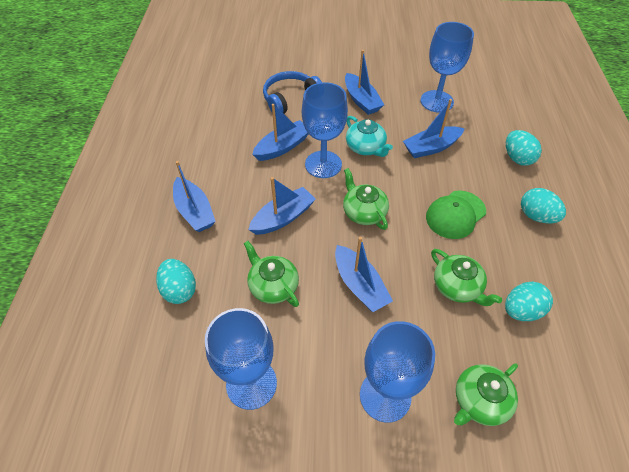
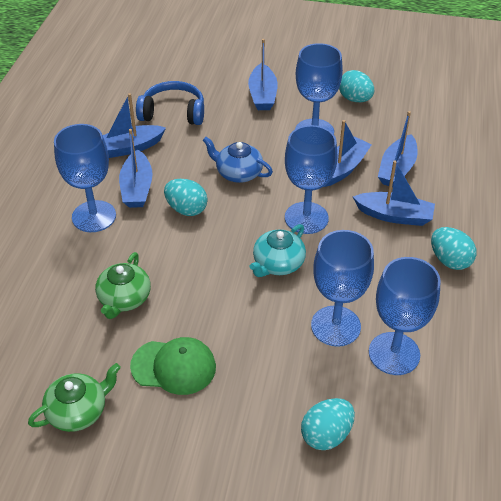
blue goblet: [205,308,277,410] [302,82,348,178] [360,321,435,423] [420,22,474,113] = 4 -> [54,124,116,232] [285,125,337,234] [295,43,343,134] [311,230,374,347] [369,257,441,375] = 5
blue teapot: none = 0 -> [203,137,273,183] = 1
green teapot: [244,241,299,307] [343,168,389,230] [431,249,502,306] [454,363,518,426] = 4 -> [28,363,121,432] [95,252,151,319] = 2

